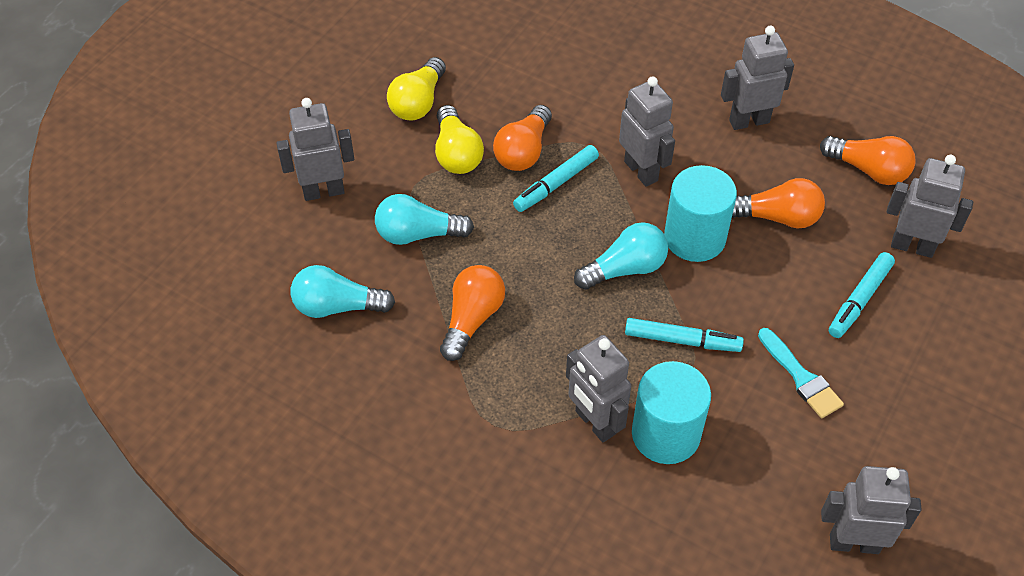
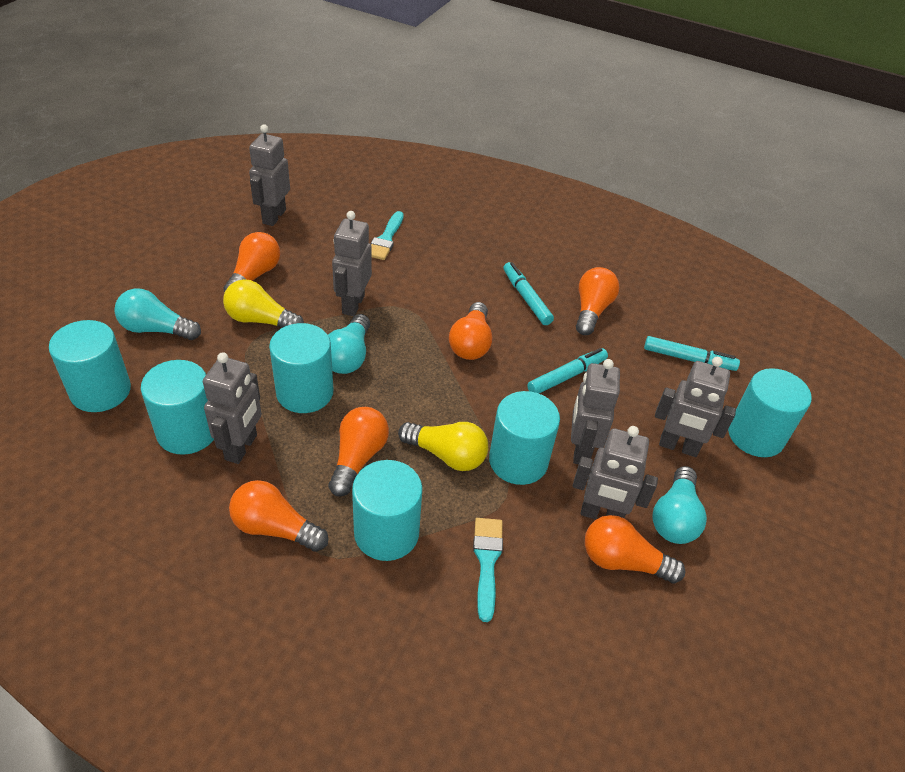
orange light bulb: [440,265,505,361] [493,105,552,171] [732,178,825,228] [820,136,916,185] = 4 -> [223,232,280,292] [229,480,328,552] [329,407,389,496] [449,302,492,360] [576,267,619,335] [585,515,685,584] = 6
turquoise brush: [758,328,844,418] = 1 -> [371,211,404,260] [473,518,503,622] = 2
turquoise cylinder: [632,361,711,464] [664,165,737,262] = 2 -> [49,320,131,412] [141,360,214,455] [269,323,334,413] [352,460,422,561] [489,391,560,485] [728,368,812,457] = 6

